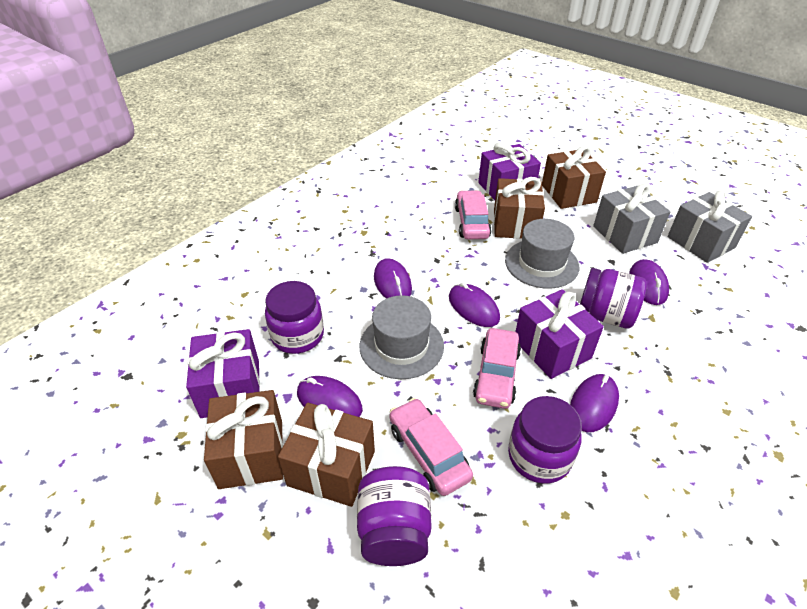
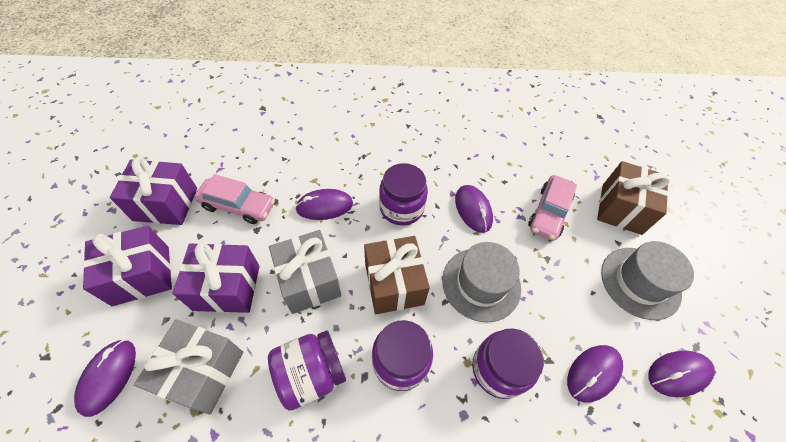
brown gift: [204,390,283,489] [278,403,375,507] [494,177,545,239] [542,146,606,209] = 4 -> [364,236,430,314] [597,161,670,235] = 2
pink car: [390,398,473,496] [455,190,491,239] [473,328,521,409] = 3 -> [194,174,275,224] [528,175,577,241] = 2

